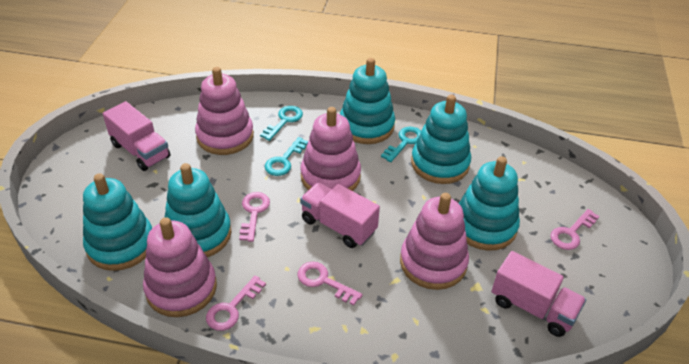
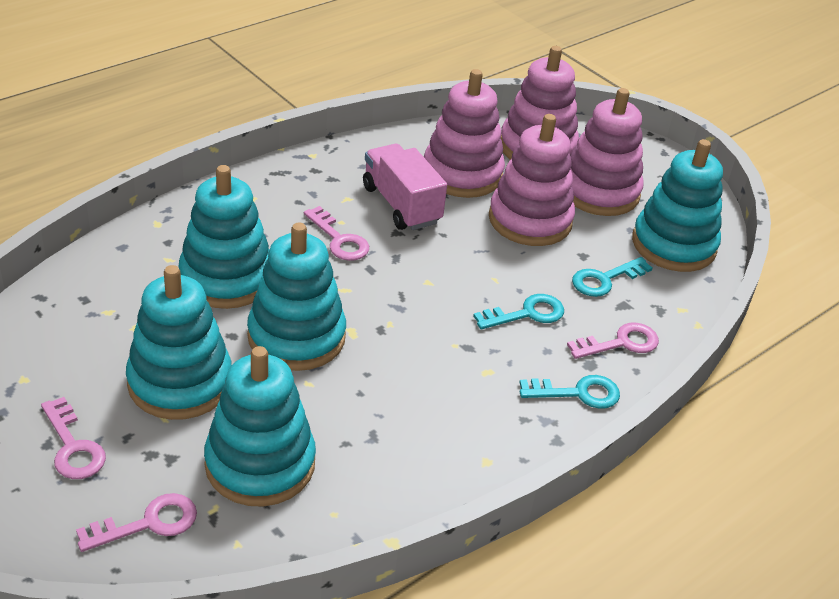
pink truck: [103,101,170,171] [300,182,380,248] [491,251,586,337] = 3 -> [363,144,447,230] = 1

